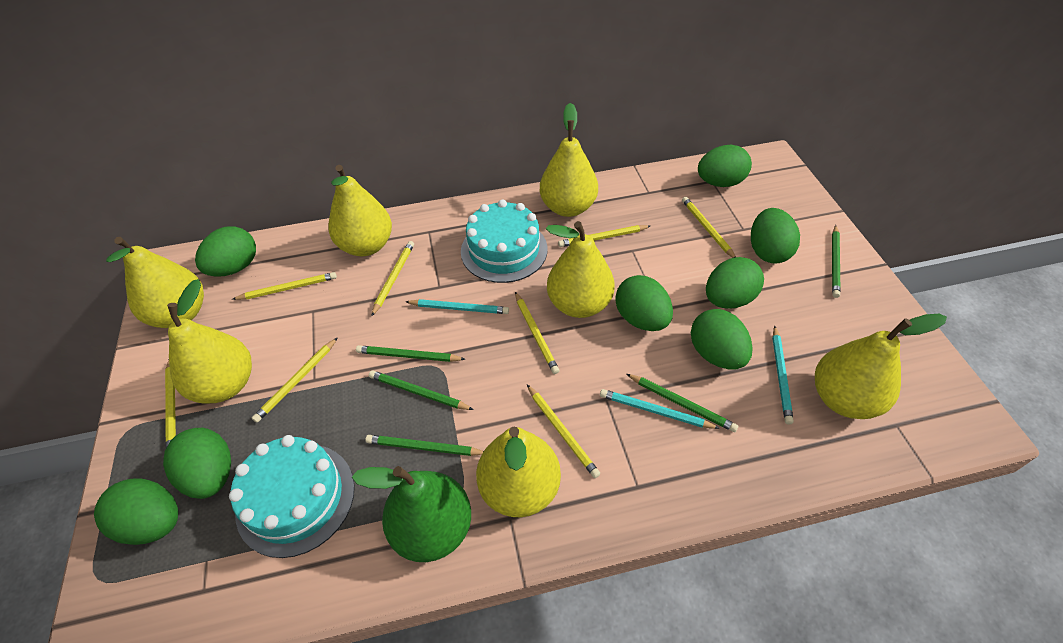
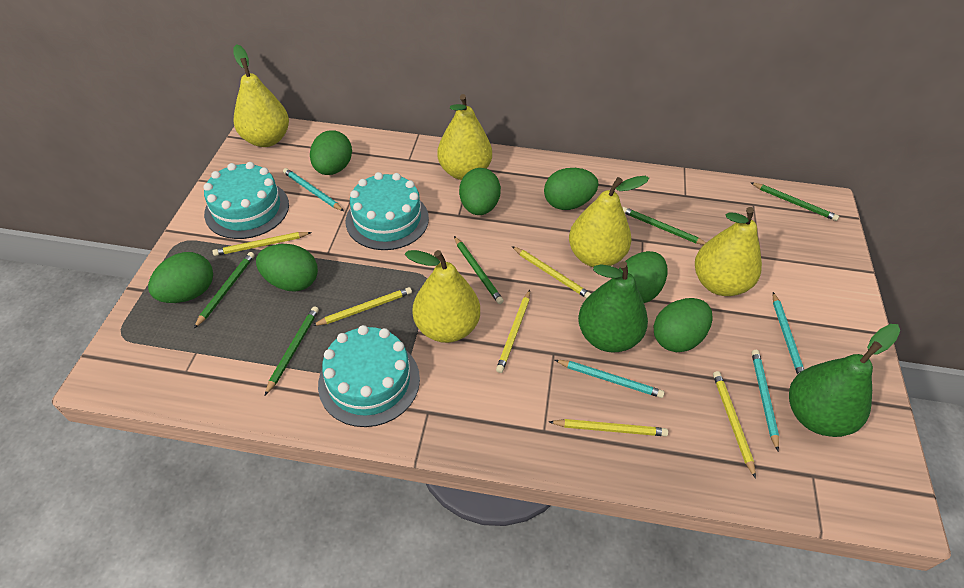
green egg: [94,478,178,545] [163,428,231,499] [195,226,256,277] [615,275,673,331] [691,309,753,369] [698,145,752,187] [706,257,764,309] [751,208,800,264] = 8 -> [148,252,213,303] [256,244,318,292] [310,130,352,175] [459,168,501,215] [544,168,598,210] [619,251,667,303] [654,298,712,352] = 7
green pear: [352,466,471,562] = 1 -> [578,261,648,353] [789,324,900,437] = 2
turquoise cake: [229,435,355,558] [461,200,548,283] = 2 -> [203,162,289,239] [318,325,420,427] [346,172,429,250] = 3
turquoise pencil: [406,299,509,314] [600,389,720,429] [772,326,794,424] = 3 -> [283,168,344,211] [555,360,665,398] [752,350,779,451] [773,292,804,375] = 4
yellow pear: [106,237,204,328] [167,279,252,404] [328,165,392,256] [476,427,561,517] [540,103,598,217] [546,221,615,318] [815,314,947,419] = 7 -> [233,44,289,147] [405,250,480,343] [438,94,492,180] [569,176,649,267] [695,207,762,296] = 5
yellow pencil: [165,360,176,448] [232,272,337,300] [252,337,338,423] [371,241,414,317] [515,292,560,374] [527,385,600,478] [558,225,650,247] [682,197,736,258] = 8 -> [212,232,312,256] [312,287,412,326] [496,290,530,373] [512,246,591,299] [549,419,668,436] [713,371,756,479] = 6

